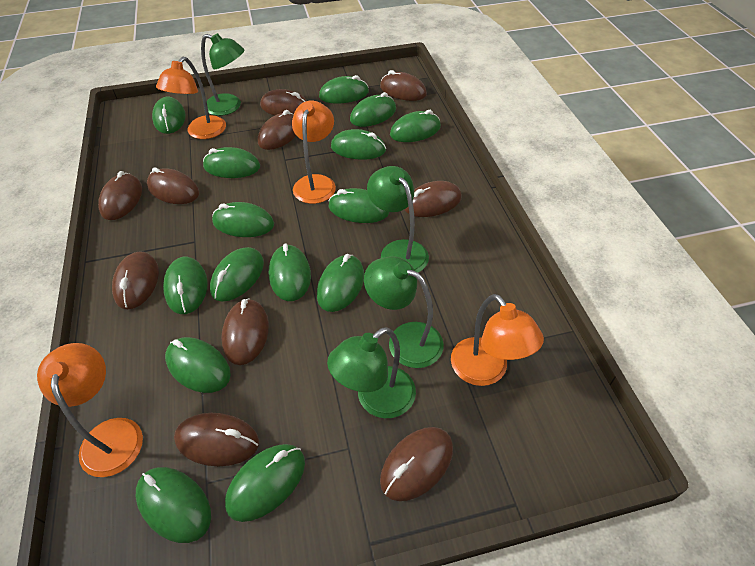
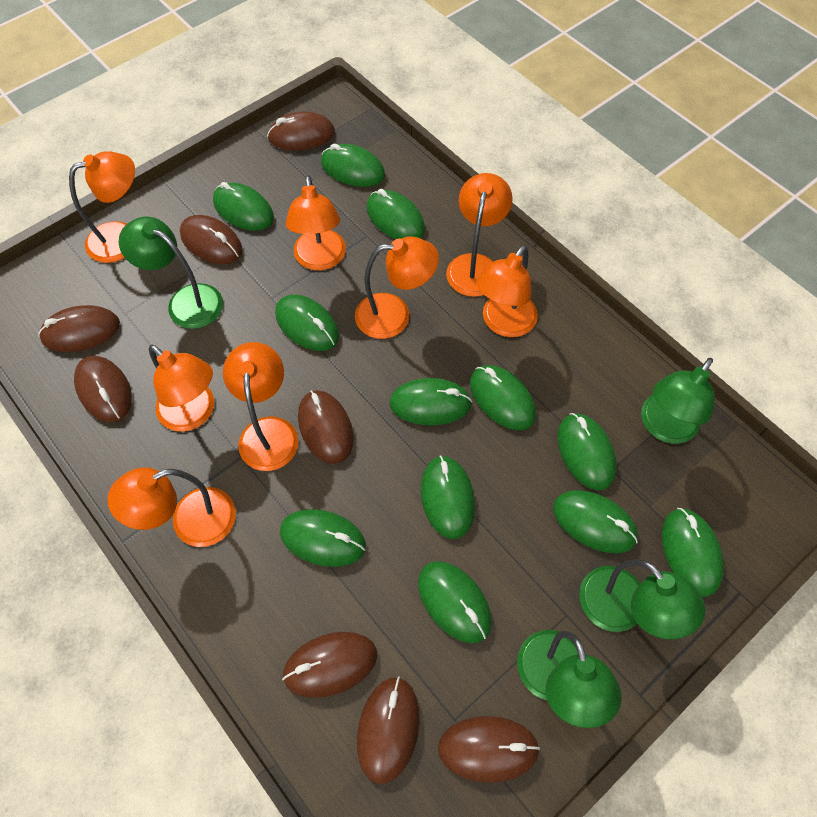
brown mouse: [98,171,142,220] [112,251,159,309] [147,167,199,204] [174,413,259,466] [221,298,269,365] [258,110,296,150] [260,89,307,115] [380,70,427,101] [380,427,453,501] [404,181,462,217] = 10 -> [38,305,120,352] [74,356,132,422] [180,215,242,264] [267,111,335,150] [282,632,377,698] [298,390,354,464] [357,676,420,784] [438,716,540,783] = 8
green mouse: [136,467,211,543] [152,97,186,134] [163,257,208,314] [165,337,231,393] [203,147,260,178] [210,247,264,301] [212,202,274,237] [225,444,305,522] [269,243,311,301] [317,254,364,312] [319,75,369,104] [328,188,389,223] [331,129,386,160] [350,92,396,127] [390,110,441,142] = 15 -> [213,182,274,231] [275,294,339,351] [280,509,366,567] [321,144,385,187] [367,189,425,239] [389,378,472,425] [418,561,492,643] [421,456,475,539] [470,365,536,430] [553,490,638,553] [558,413,616,491] [662,508,724,597] = 12
orange lamp: [37,343,143,477] [156,57,226,139] [292,101,336,204] [451,294,544,386] = 4 -> [69,151,135,263] [107,467,236,547] [149,345,214,432] [223,342,299,471] [286,175,346,270] [355,236,439,339] [446,173,513,297] [476,245,538,337] = 8

